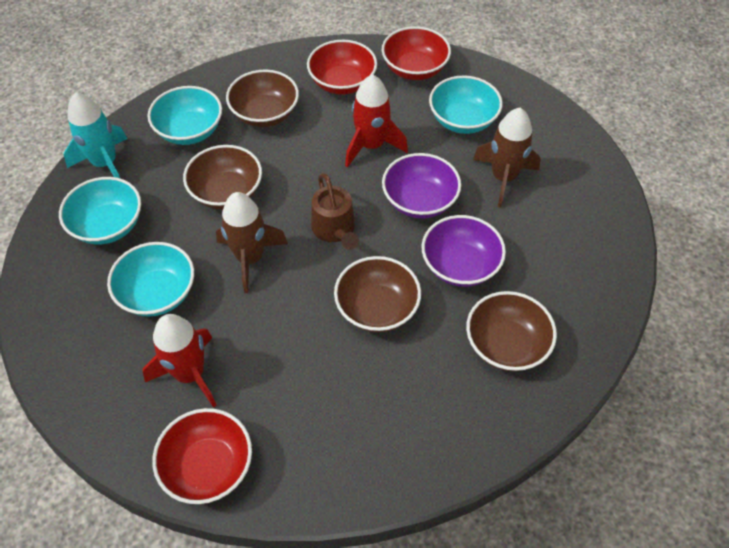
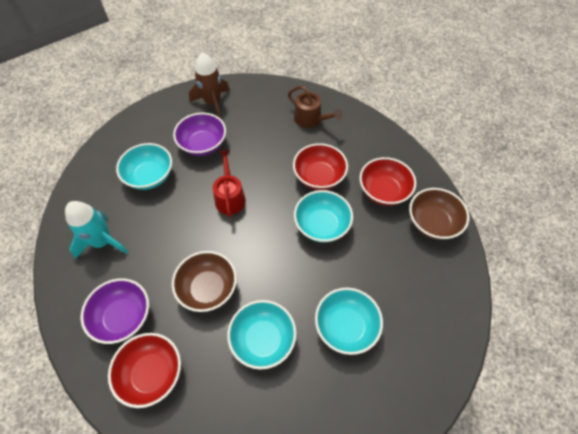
brown bowl: [183,145,262,209] [226,70,299,127] [334,256,421,332] [466,291,557,372] = 4 -> [172,251,237,312] [409,188,469,240] = 2
brown rocket: [216,192,288,293] [473,108,541,208] = 2 -> [189,52,230,119] = 1
red rocket: [143,314,217,408] [345,74,408,167] = 2 -> none = 0
red watering can: none = 0 -> [213,150,246,217] = 1

